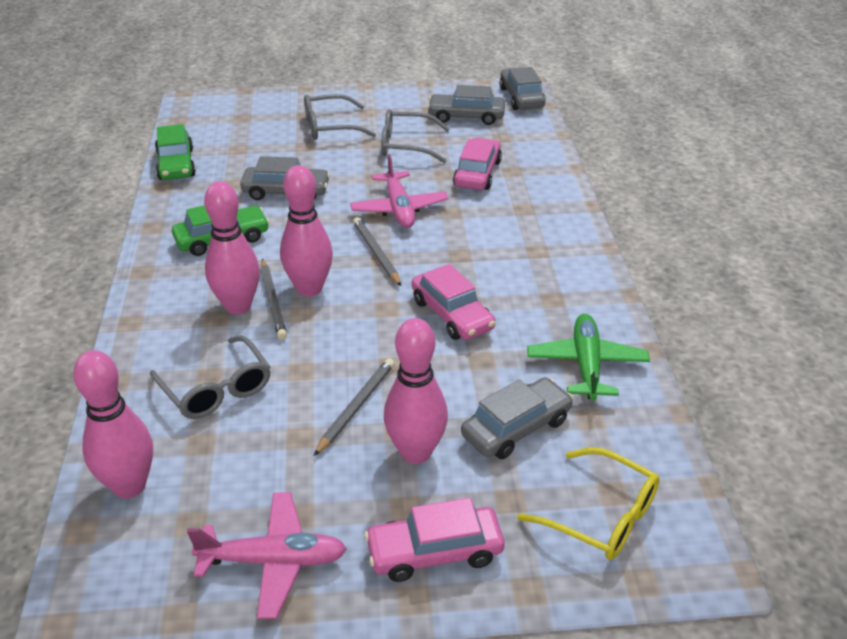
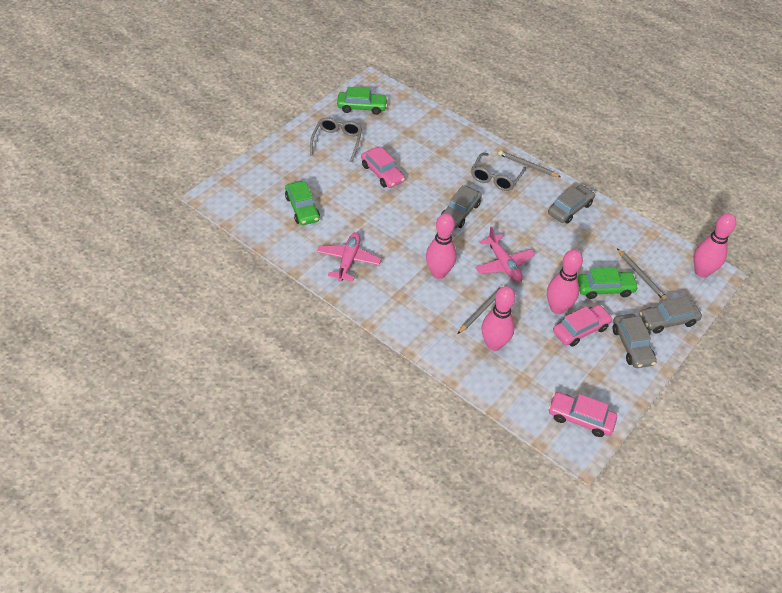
green car: [155,124,196,180] [172,205,269,256] = 2 -> [285,181,320,225] [337,87,388,115] [577,267,639,299] = 3
green plane: [527,314,650,401] = 1 -> none = 0
grey glasses: [150,335,270,419] [304,94,376,140] [381,109,450,163] = 3 -> [310,118,362,162] [471,153,526,191] = 2
yellow glasses: [517,447,660,560] = 1 -> none = 0

